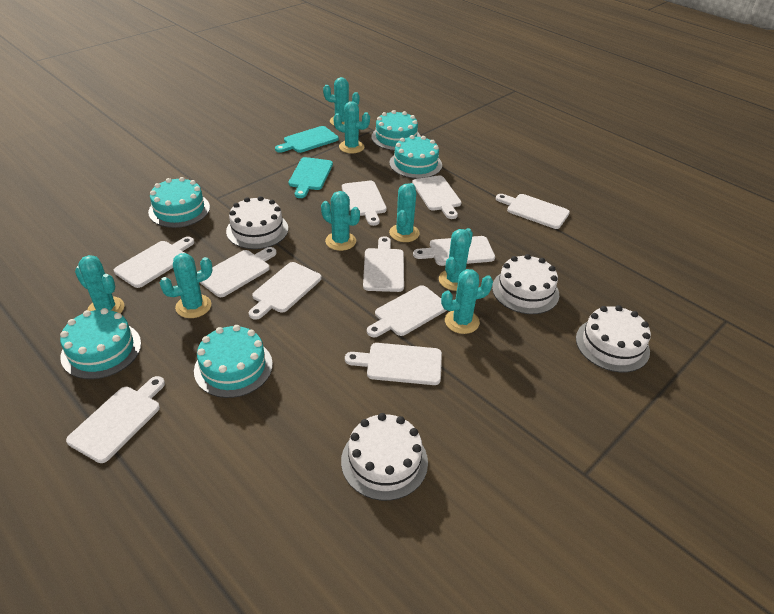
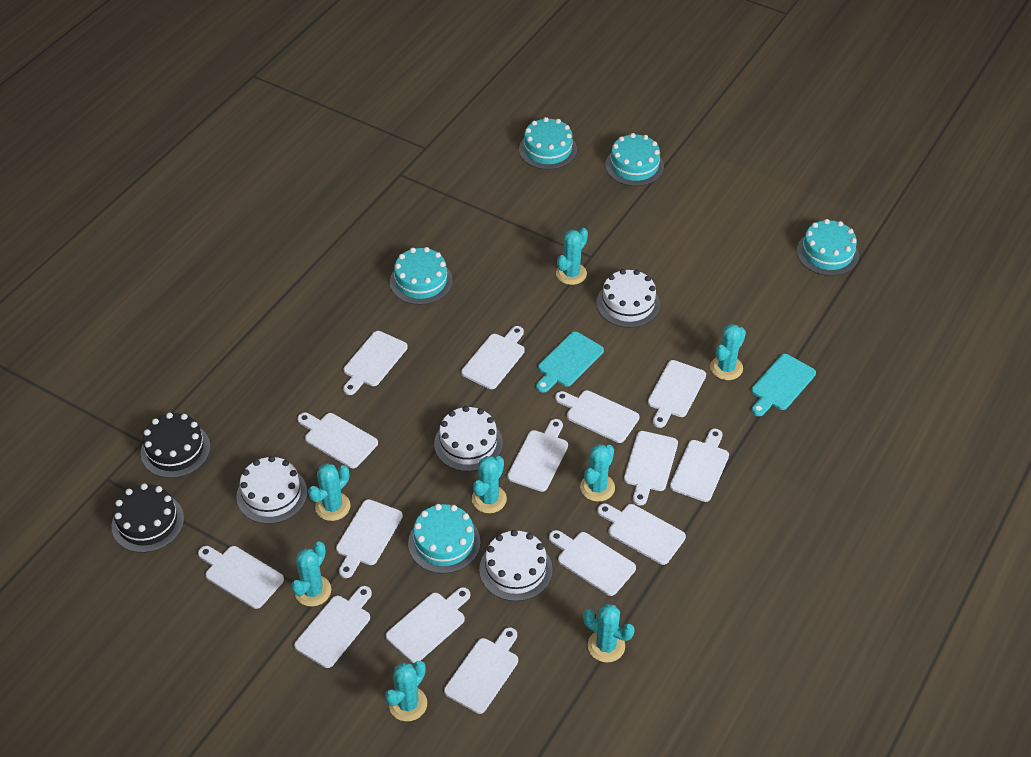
black cake: none = 0 -> [112,483,184,553] [141,413,210,478] = 2
white cutting board: [66,376,165,463] [114,237,194,288] [199,247,277,297] [249,262,322,320] [342,181,387,226] [345,343,442,385] [363,236,404,292] [367,285,447,337] [412,175,461,219] [413,236,495,266] [496,194,570,229] = 11 -> [198,546,284,609] [294,586,372,668] [297,412,378,468] [336,499,403,578] [343,331,408,395] [386,587,470,663] [444,627,518,714] [461,326,525,389] [507,419,568,492] [549,530,636,596] [555,390,640,443] [597,503,686,565] [624,431,678,505] [648,360,706,428] [670,429,729,502] = 15

